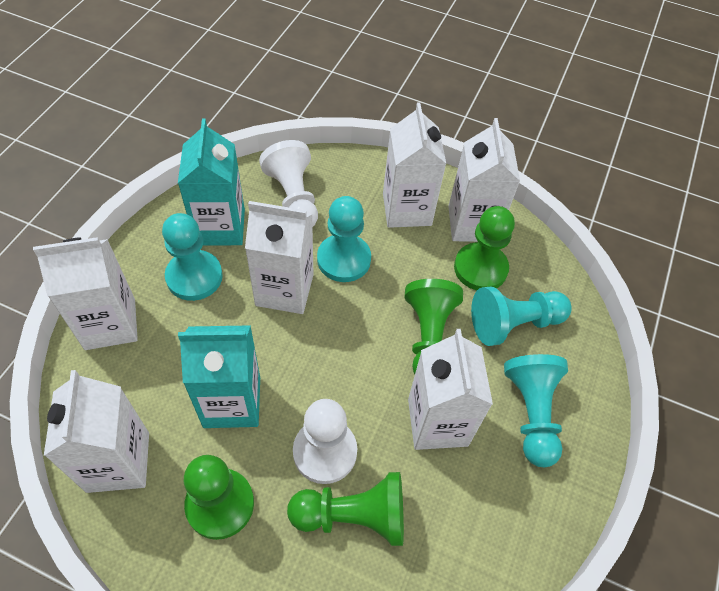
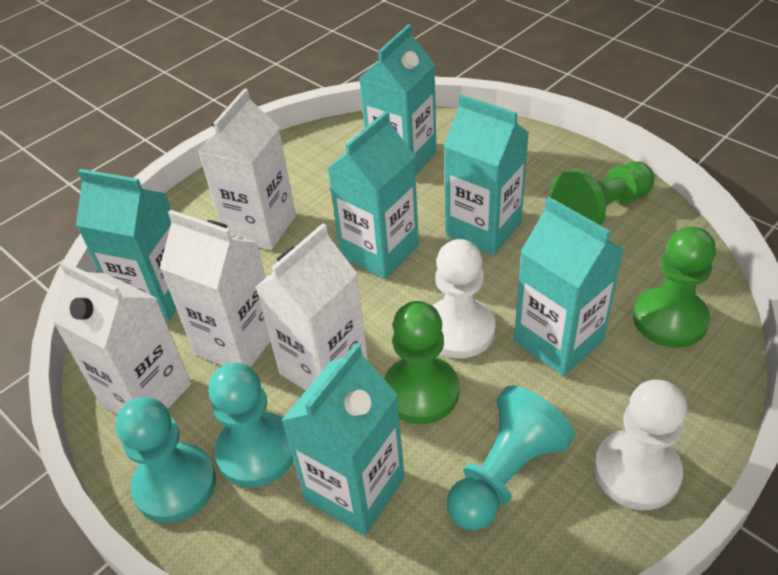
green pawn: [184,455,254,540] [287,472,404,546] [404,279,463,374] [454,206,515,290] = 4 -> [384,301,459,424] [550,161,654,226] [633,226,716,348] = 3
turquoise carton: [178,119,245,246] [178,325,260,428] = 2 -> [76,169,177,322] [281,343,405,535] [327,111,419,279] [359,24,436,174] [444,94,529,255] [514,197,624,376] = 6
turquoise pawn: [162,213,223,301] [317,196,371,282] [471,287,572,346] [504,354,568,467] = 4 -> [116,397,216,523] [208,363,293,487] [447,385,575,531] = 3
white carton: [33,237,138,350] [44,370,149,493] [245,201,314,314] [383,102,446,228] [408,329,493,450] [448,118,520,242] = 6 -> [52,261,191,414] [160,210,270,367] [198,88,296,250] [255,223,368,391] = 4

